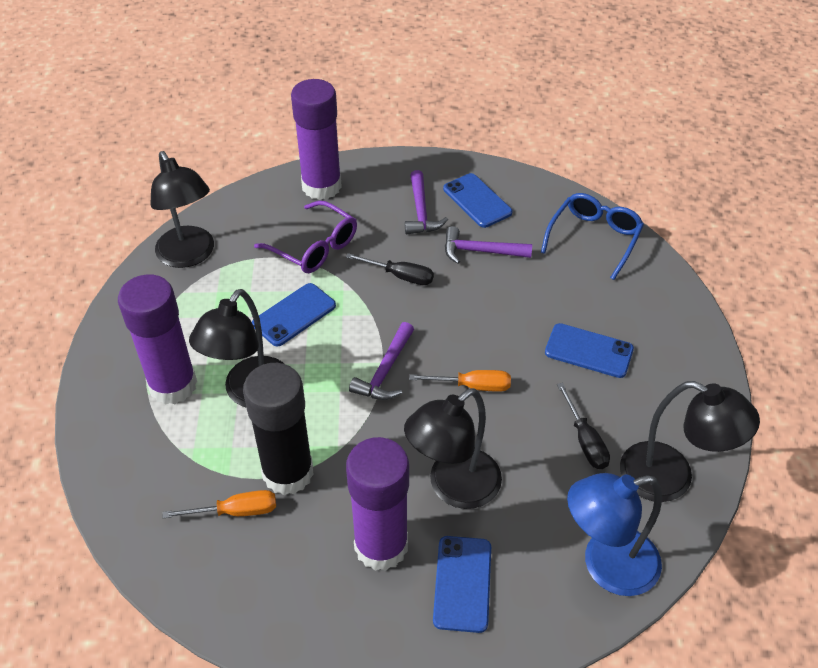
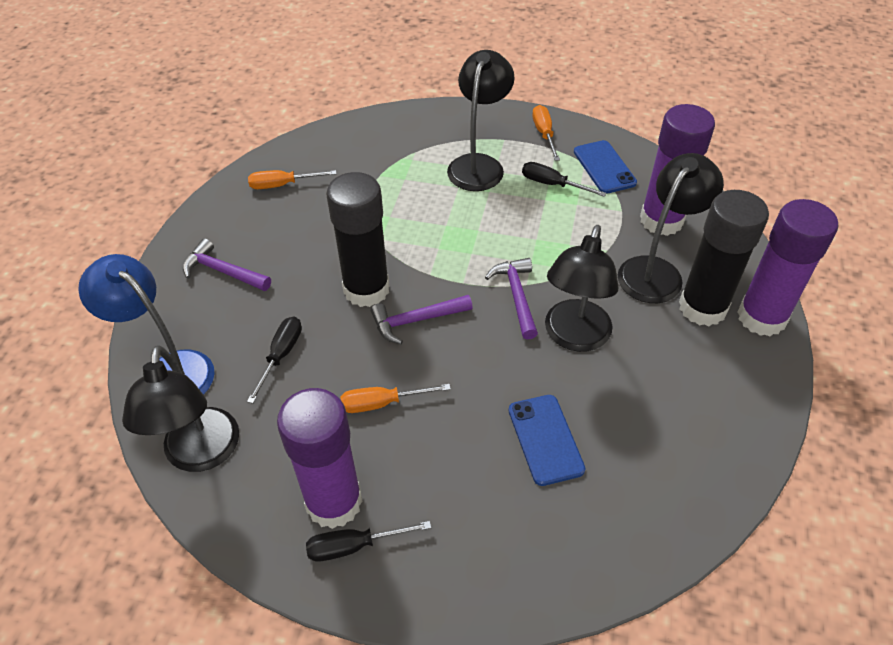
black glue stick: [243,363,314,495] = 1 -> [326,172,390,307] [679,190,769,326] = 2
black screwdriver: [346,253,434,285] [557,383,610,469] = 2 -> [247,317,302,404] [306,521,431,562] [522,162,606,197] = 3
blue glasses: [541,193,644,280] = 1 -> none = 0
blue phone: [252,283,336,347] [433,536,491,633] [443,173,512,228] [545,323,634,378] = 4 -> [509,395,585,486] [574,140,637,194] = 2
orange screwdriver: [163,490,276,518] [409,370,511,392] = 2 -> [248,170,337,189] [340,384,451,413] [532,105,560,161] = 3
purple glasses: [254,201,357,273] = 1 -> none = 0

